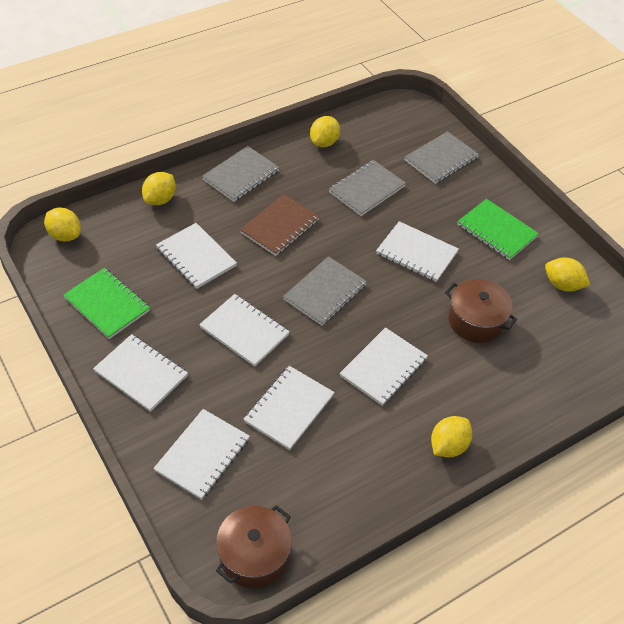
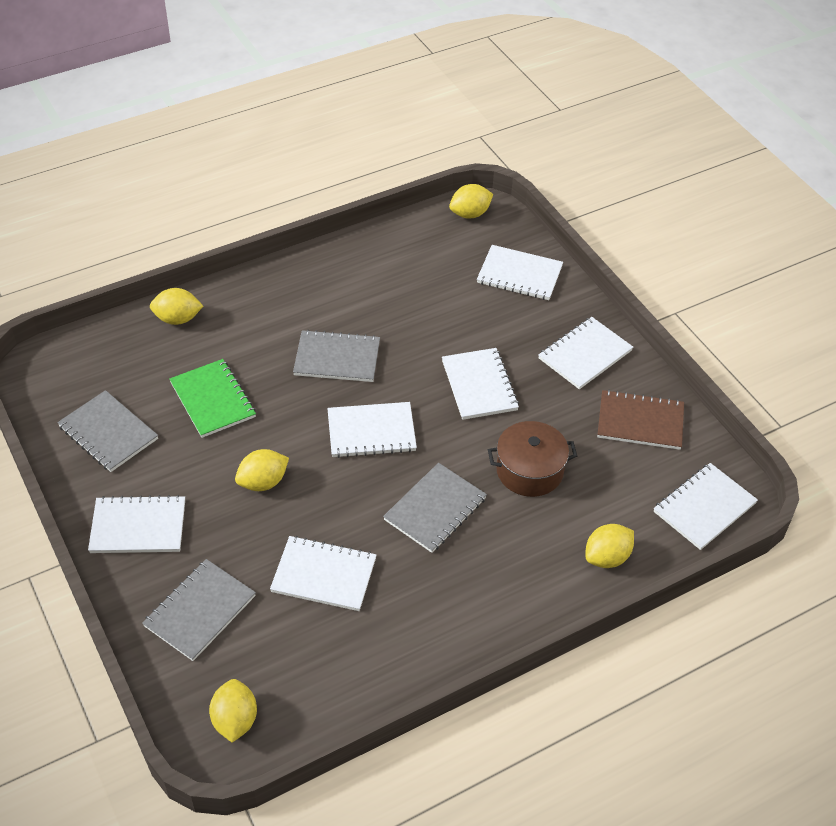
brown pot: [216,505,292,588] [445,279,517,343] = 2 -> [488,421,577,497] = 1
green notebook: [63,268,150,339] [457,199,539,260] = 2 -> [169,359,256,438] = 1

